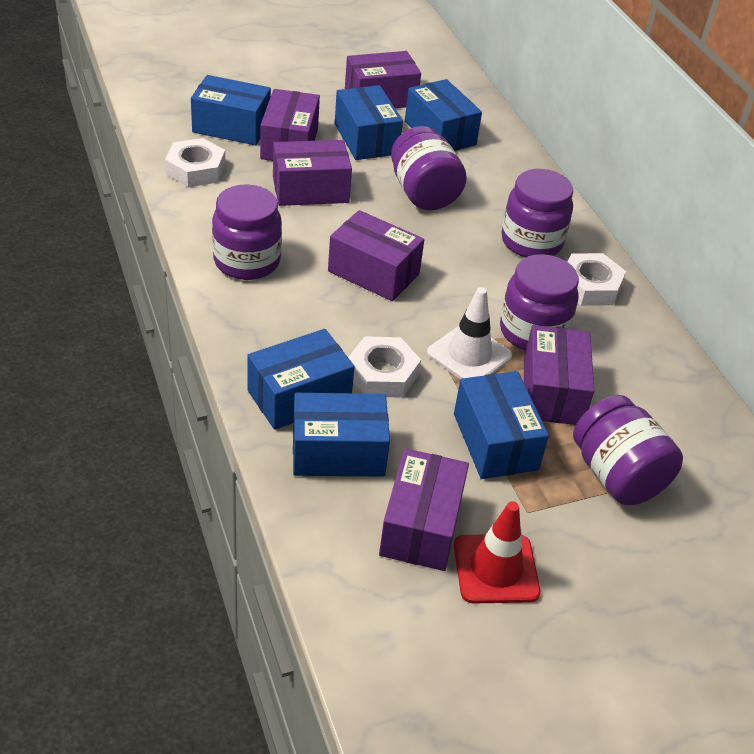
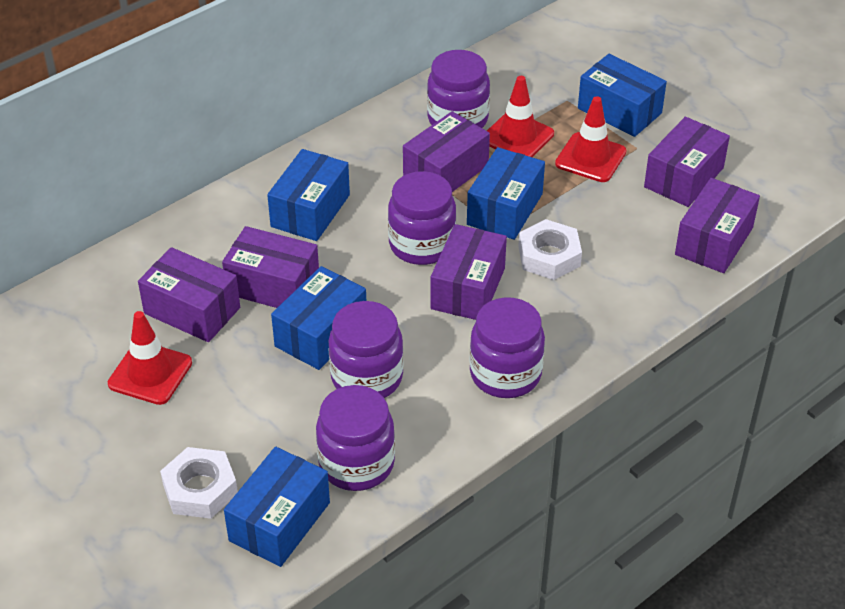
blue box: [191,75,271,145] [247,329,355,430] [293,393,390,476] [335,85,403,160] [405,79,482,151] [454,371,549,479] = 6 -> [224,447,330,567] [267,149,350,241] [271,266,366,370] [467,147,545,240] [578,54,667,137] = 5
red traffic cone: [454,501,541,604] = 1 -> [108,311,192,405] [487,76,554,157] [555,96,626,182] = 3
white nut: [165,138,225,187] [348,336,421,398] [567,253,626,306] = 3 -> [160,447,238,519] [518,219,582,280] = 2
white traffic cone: [427,287,512,379] = 1 -> none = 0

